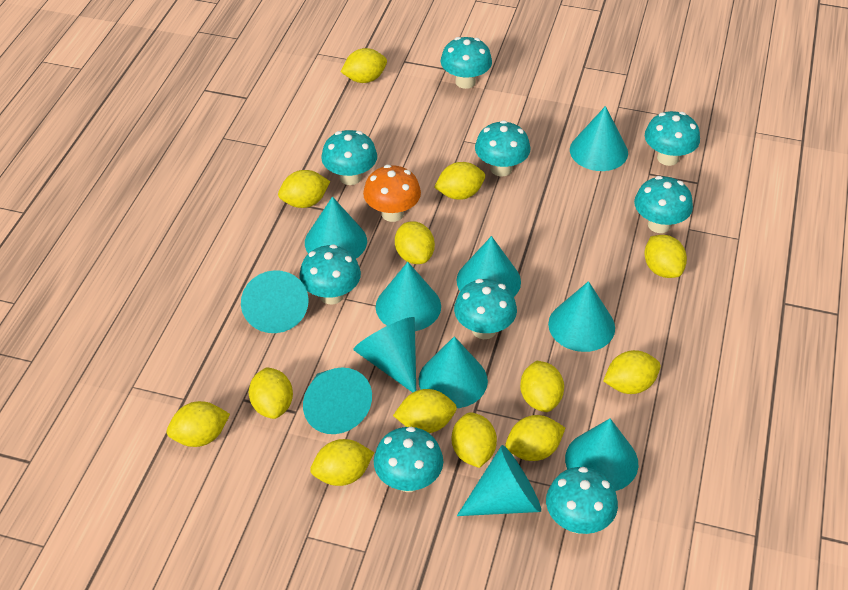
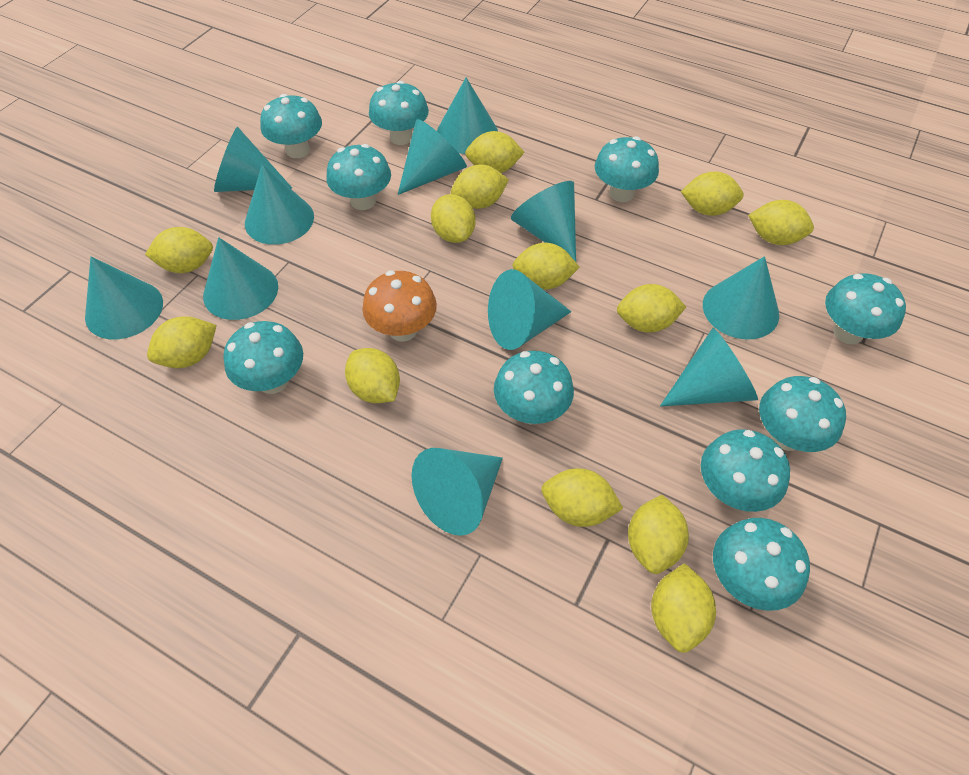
turquoise mushroom: [299,244,361,305] [321,130,377,185] [374,426,443,492] [440,37,492,89] [454,279,517,339] [475,120,530,177] [546,467,618,534] [634,176,693,233] [645,111,700,166] = 9 -> [223,321,303,394] [260,94,322,158] [326,144,391,210] [369,81,429,145] [494,351,574,425] [595,136,659,202] [701,429,790,512] [713,518,810,611] [759,376,846,452] [825,273,906,345] = 10

